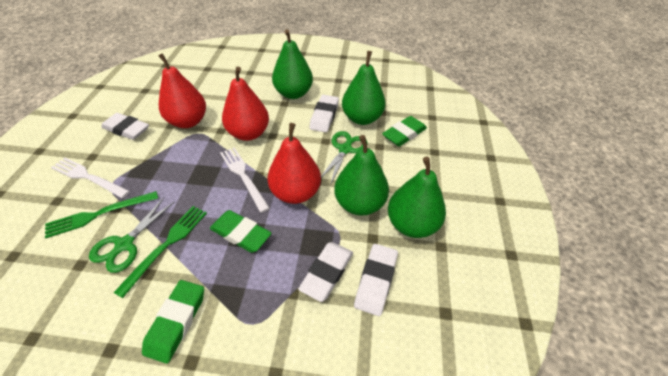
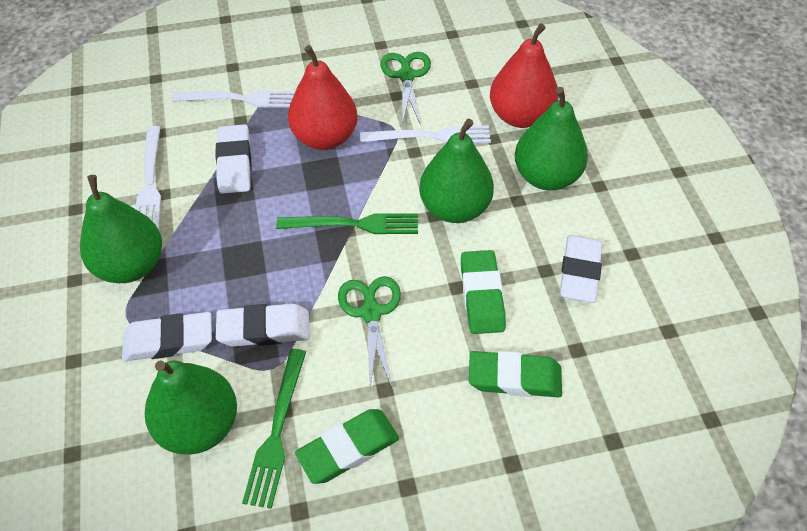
red pear: [158,53,206,128] [222,67,269,141] [268,123,321,204] = 3 -> [288,45,358,150] [490,23,558,128] = 2
white fork: [51,158,130,198] [220,147,270,213] = 2 -> [136,126,161,230] [172,91,295,108] [360,125,491,144] = 3

